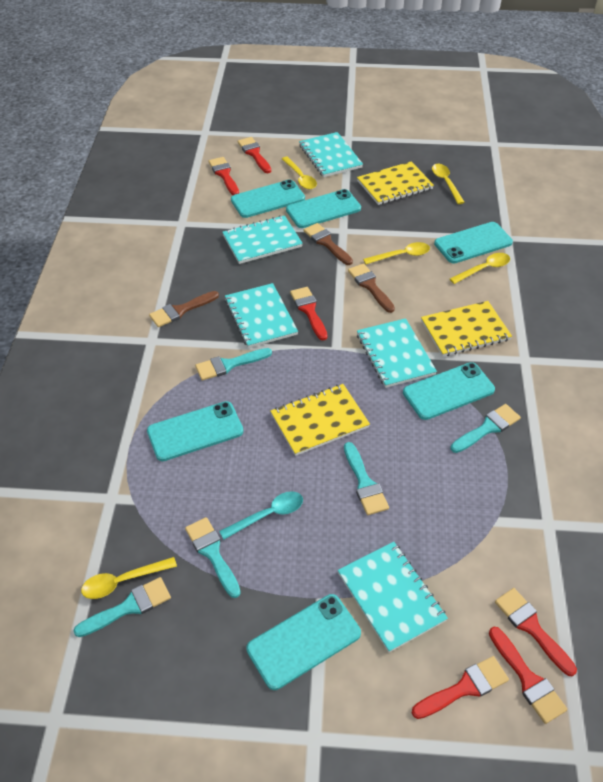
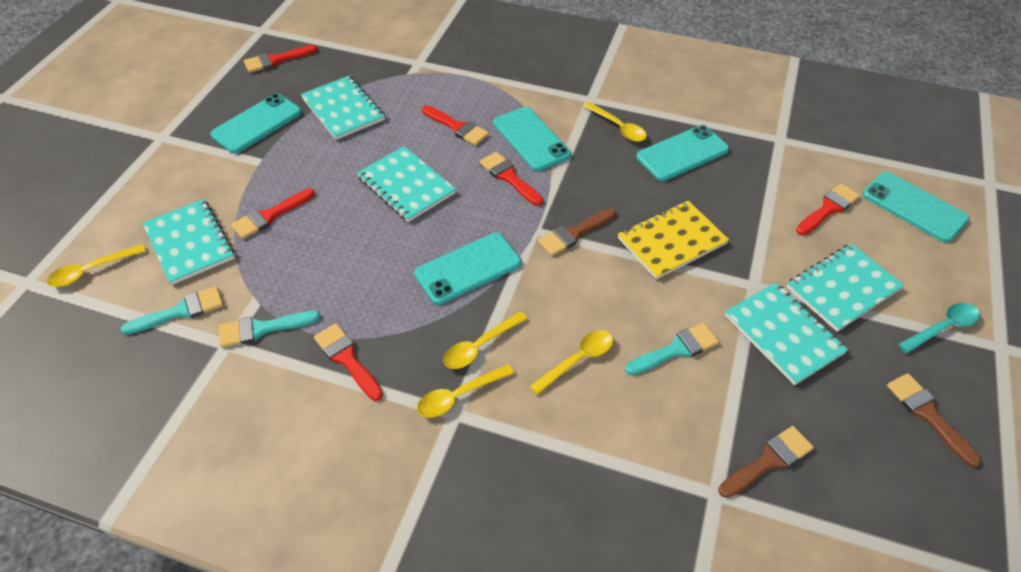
turquoise brush: [73,577,171,637] [185,517,241,598] [195,348,272,380] [344,442,389,515] [451,404,521,453] = 5 -> [121,286,223,335] [219,311,320,347] [625,323,719,375] = 3
turquoise phone: [147,401,244,461] [231,179,305,218] [246,594,361,690] [286,189,361,228] [403,362,495,420] [434,222,513,263] = 6 -> [210,94,302,154] [414,233,521,305] [493,107,571,171] [636,125,729,181] [862,172,969,243] = 5
yellow notebook: [271,384,370,456] [357,161,434,205] [421,301,512,357] = 3 -> [618,200,729,279] = 1

